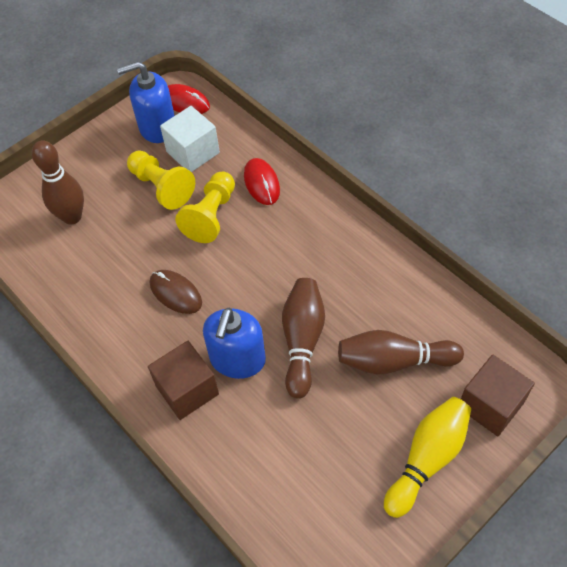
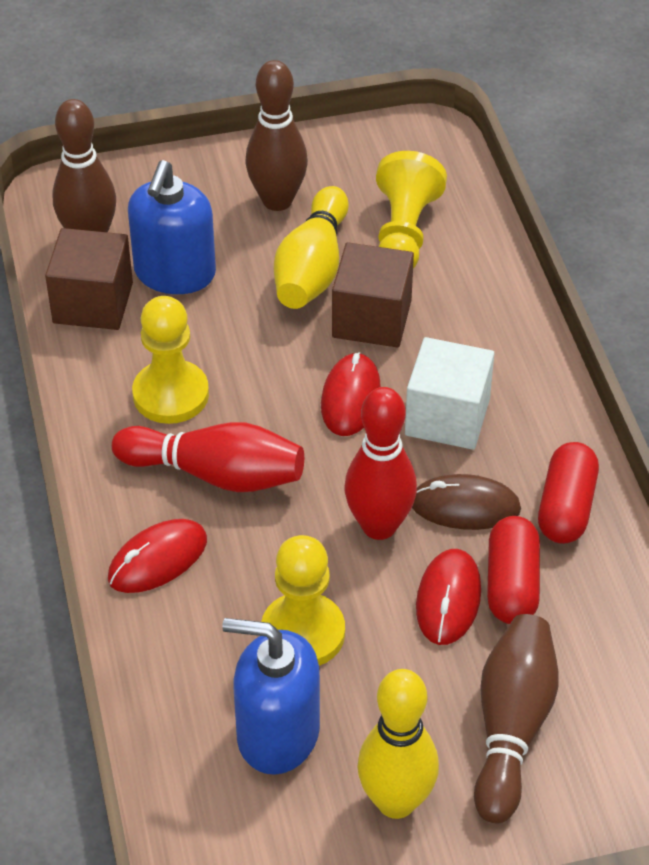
red bowling pin: none = 0 -> [112,422,304,492] [345,387,417,540] = 2
red capsule: none = 0 -> [487,516,540,624] [538,442,599,544] = 2
red mouse: [168,84,210,114] [244,158,280,205] = 2 -> [108,519,207,593] [321,352,381,436] [416,549,481,645] = 3
yellow bowling pin: [384,397,471,518] = 1 -> [274,186,349,309] [357,669,439,819] = 2
yellow pawn: [127,151,195,210] [175,172,235,243] = 2 -> [132,296,209,424] [261,535,345,666] [376,151,447,269] = 3

